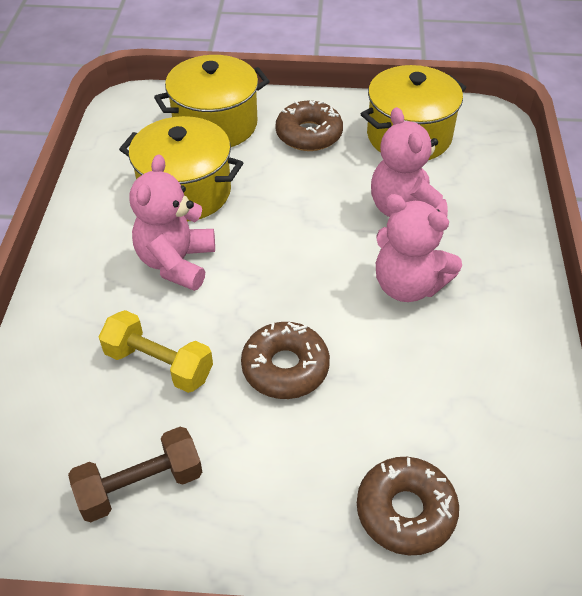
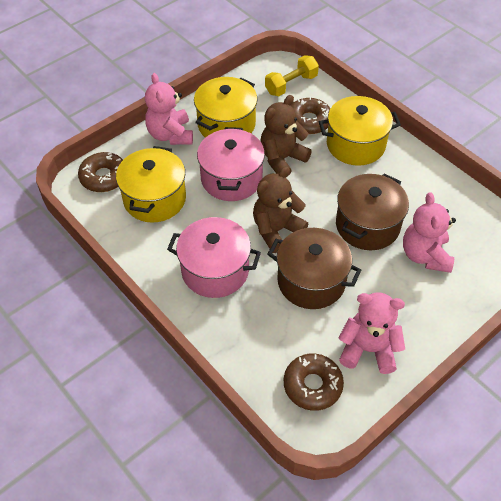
brown dumbbell: [68,427,202,522] = 1 -> none = 0
brown pot: none = 0 -> [267,228,361,309] [336,173,409,250] = 2
brown teddy bear: none = 0 -> [253,167,308,253] [260,95,312,177] = 2
pink pot: none = 0 -> [167,217,261,298] [197,127,265,201] = 2

